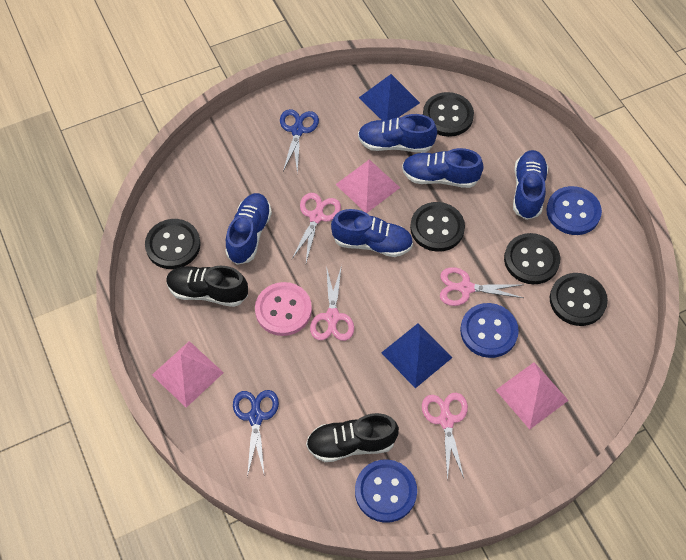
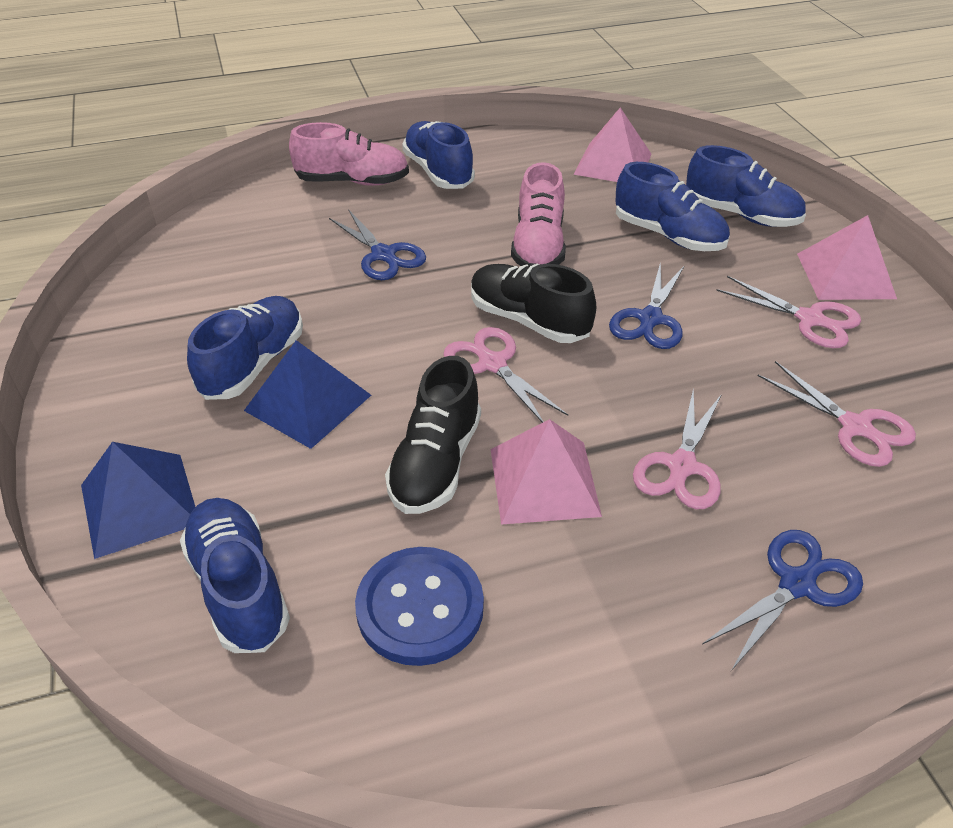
black button: [145,219,201,269] [410,202,465,252] [423,92,474,137] [504,233,560,284] [550,273,608,326] = 5 -> none = 0
blue button: [355,459,417,523] [460,303,519,358] [546,186,602,235] = 3 -> [355,547,484,666] = 1
blue scissors: [233,390,279,477] [280,109,319,173] = 2 -> [329,209,426,280] [609,262,685,349] [702,530,863,671] = 3
pink button: [255,282,312,336] = 1 -> none = 0
pink shoe: none = 0 -> [289,122,409,186] [511,162,566,266] = 2

